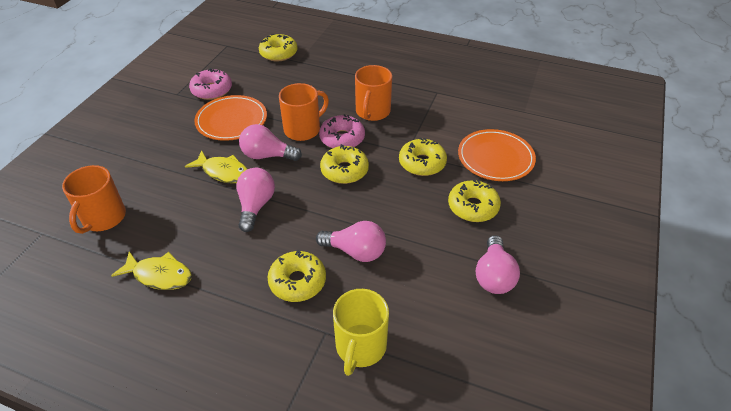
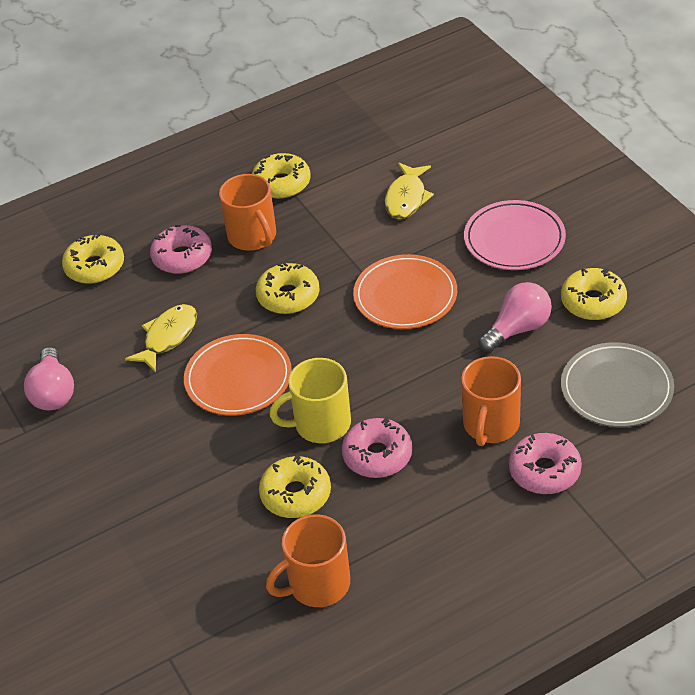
grey plate: none = 0 -> [561,342,674,427] = 1
pink donut: [189,68,232,100] [319,114,365,148] = 2 -> [150,225,212,274] [342,417,413,478] [509,433,582,494] = 3
pink light bulb: [236,168,275,232] [239,124,302,161] [316,221,386,262] [476,235,520,294] = 4 -> [24,347,74,410] [478,282,552,352] = 2
pink plate: none = 0 -> [464,200,566,270] = 1

